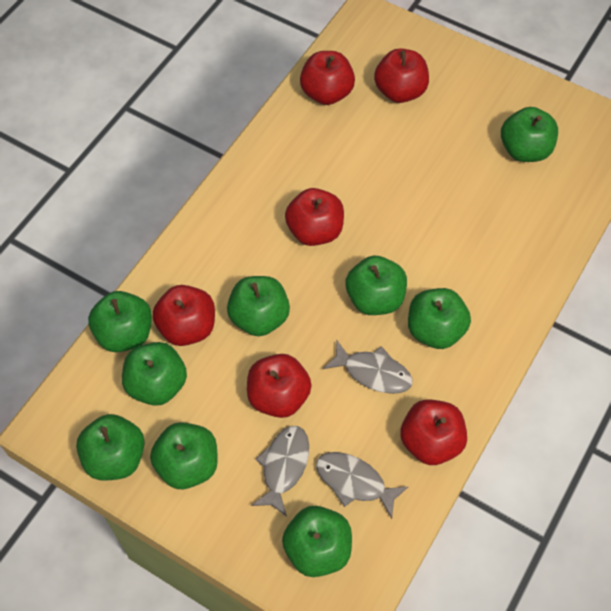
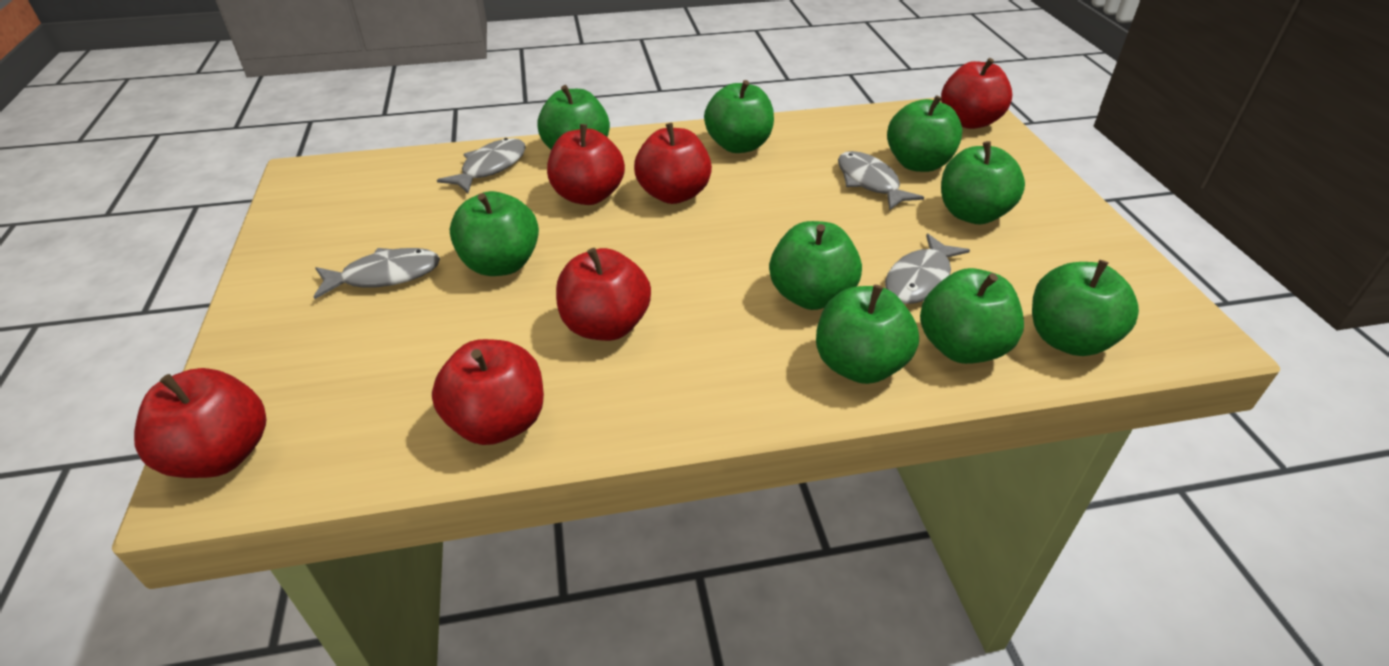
grey fish: [251,426,309,517] [316,452,408,519] [323,341,413,394] = 3 -> [314,248,440,299] [437,138,526,193] [838,151,924,210] [885,234,970,304] = 4

